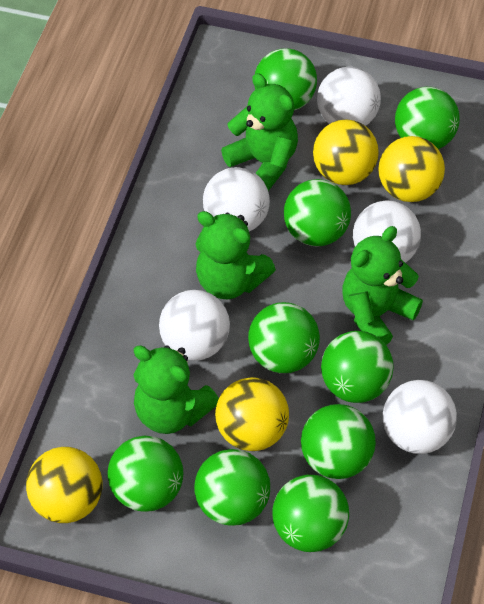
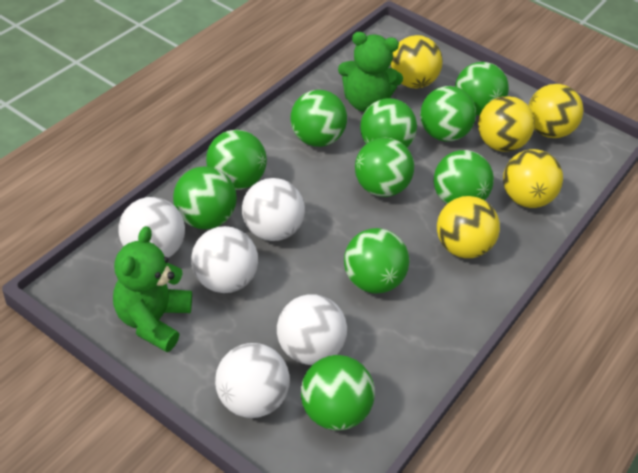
green ball: [107,436,183,512] [194,449,270,526] [248,302,320,373] [254,48,317,110] [272,475,349,552] [284,179,351,247] [301,404,376,479] [321,331,394,403] [395,87,460,149] = 9 -> [173,166,237,229] [206,130,267,190] [290,90,347,147] [301,355,375,431] [344,228,410,294] [355,138,414,197] [360,98,417,148] [420,86,476,142] [434,150,494,204] [455,62,509,116] = 10
green teddy bear: [134,345,219,434] [196,211,276,299] [221,73,298,191] [342,226,423,345] = 4 -> [113,226,192,352] [338,32,403,112] = 2
yellow ball: [26,447,103,523] [215,377,289,451] [313,119,379,185] [378,136,445,202] = 4 -> [390,35,443,88] [437,196,500,258] [478,96,535,152] [503,149,563,208] [528,84,584,138] = 5

